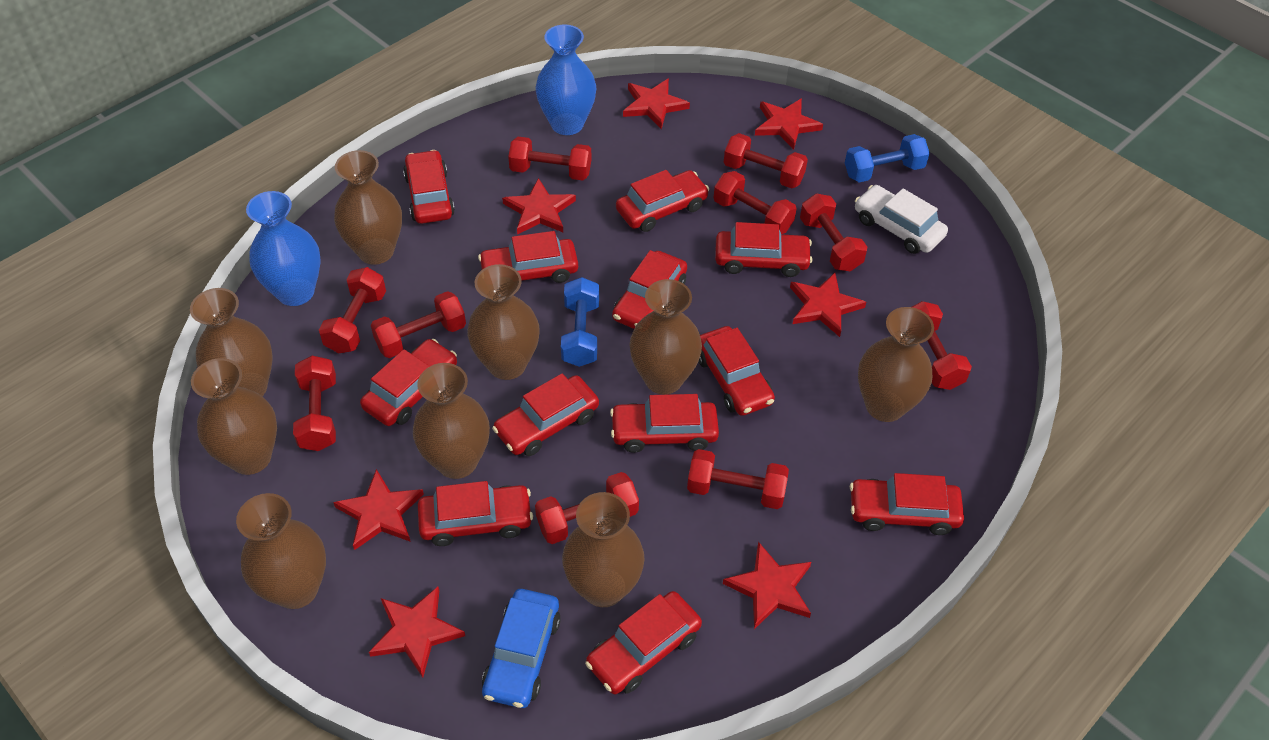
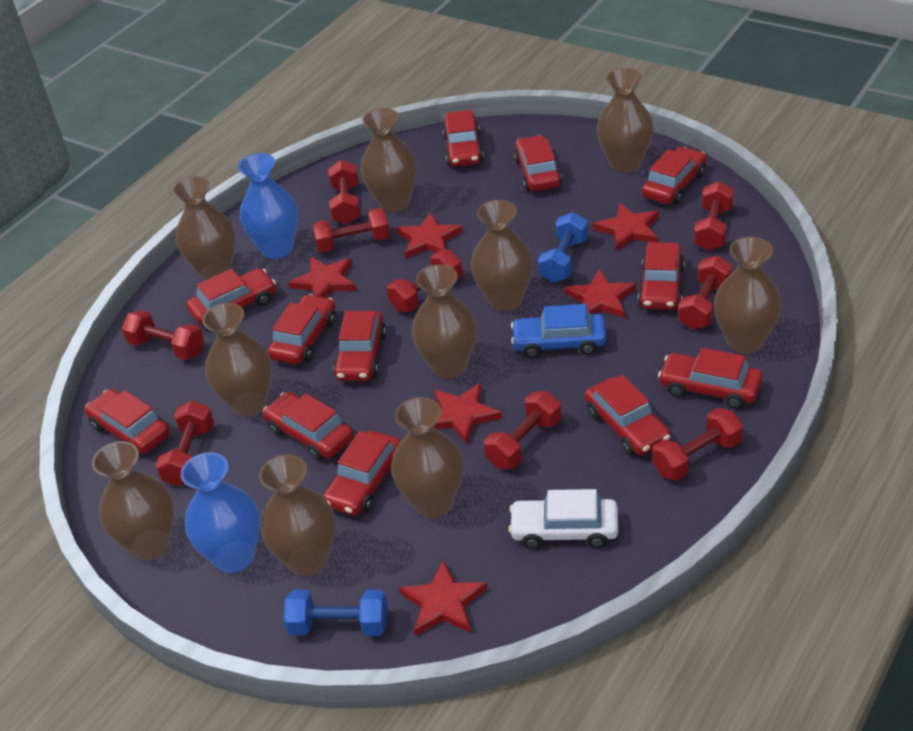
brown vase: [190,288,273,396] [191,358,277,475] [236,493,326,609] [334,150,402,265] [413,363,490,479] [467,264,540,380] [562,492,645,607] [629,279,702,395] [858,307,934,422] = 9 -> [92,441,174,560] [172,176,236,280] [202,303,272,417] [259,454,335,576] [361,108,417,212] [391,397,464,518] [411,264,477,379] [471,200,533,311] [597,68,653,173] [714,237,782,354] = 10
red dumbbell: [293,356,336,451] [319,267,386,353] [371,291,466,358] [508,137,591,180] [535,472,639,544] [687,449,789,509] [713,171,797,234] [724,133,808,188] [800,193,867,271] [912,301,972,390] = 10 -> [122,310,204,360] [156,401,214,486] [312,208,390,253] [328,160,360,224] [387,249,462,312] [484,391,562,469] [652,408,743,481] [678,255,732,329] [694,181,734,251] = 9
red star: [333,469,424,550] [369,587,465,678] [502,178,576,234] [623,79,690,129] [723,542,811,629] [755,99,823,150] [790,273,866,337] = 7 -> [288,257,356,298] [396,212,463,258] [399,560,488,636] [434,383,502,444] [564,269,637,318] [593,203,659,251] = 6

